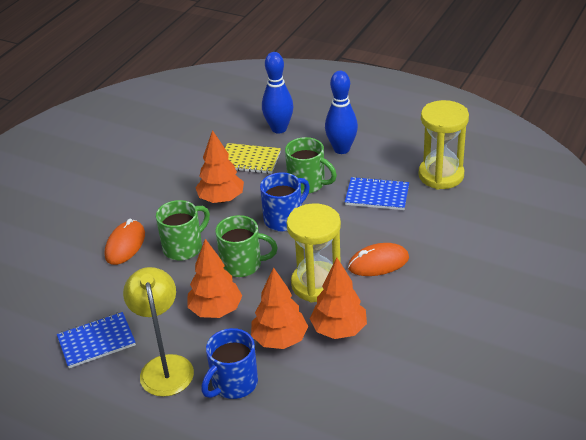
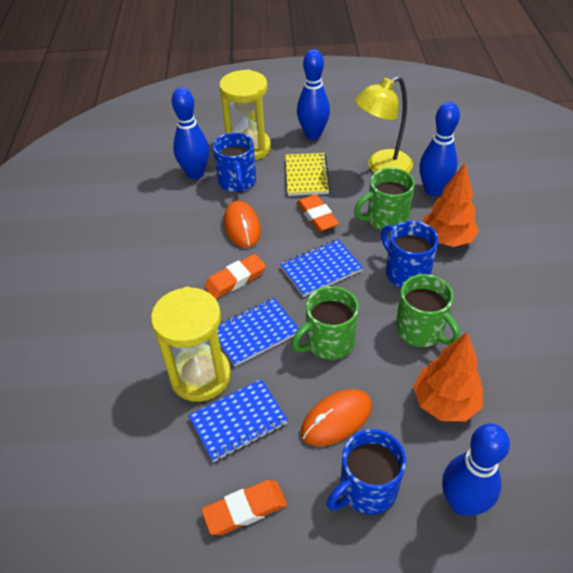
blue bowling pin: [262,52,293,134] [325,71,358,154] = 2 -> [172,88,209,179] [297,49,330,140] [419,102,460,196] [442,424,510,516] = 4
blue mug: [201,328,258,399] [260,172,310,231] = 2 -> [213,132,256,192] [327,429,406,515] [381,221,439,287] = 3
blue notebook: [57,312,136,368] [345,177,409,210] = 2 -> [188,379,288,462] [217,298,299,366] [280,239,363,297] = 3
orange eraser: none = 0 -> [201,480,287,535] [204,254,266,299] [297,194,339,232] = 3
orange tree: [187,239,242,318] [195,130,244,203] [251,267,308,349] [310,258,367,339] = 4 -> [413,332,483,421] [423,163,479,247] = 2

